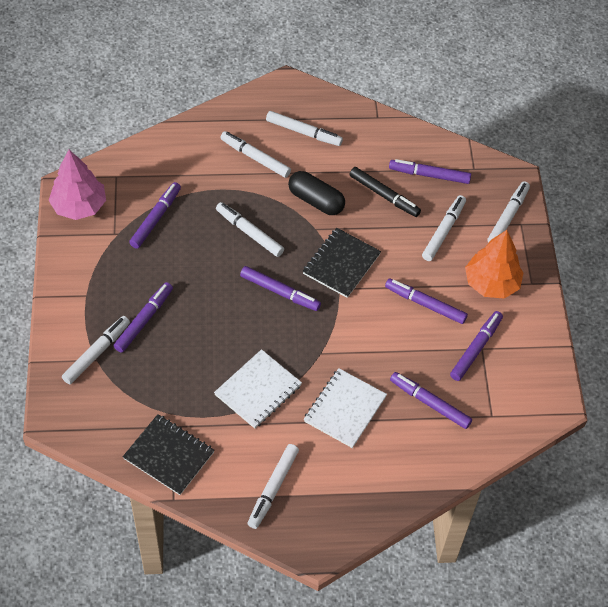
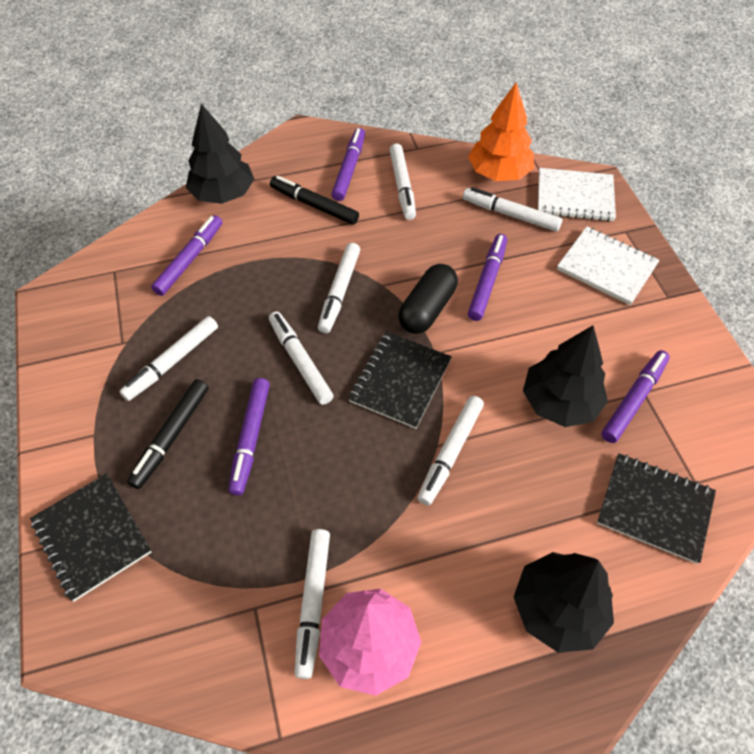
black marker: [349,167,421,217] = 1 -> [127,379,209,489] [270,176,359,225] = 2
black notebook: [123,414,214,495] [303,228,381,298] = 2 -> [30,473,151,602] [348,332,452,429] [597,453,716,564] = 3
black tree: none = 0 -> [186,103,254,204] [514,552,614,653] [523,325,608,427] = 3
purple marker: [114,282,173,353] [129,182,181,249] [240,266,321,311] [385,279,468,324] [389,159,471,184] [390,372,472,429] [450,311,503,381] = 7 -> [151,215,222,296] [228,378,270,495] [332,128,365,201] [468,234,507,321] [601,350,670,443] = 5

